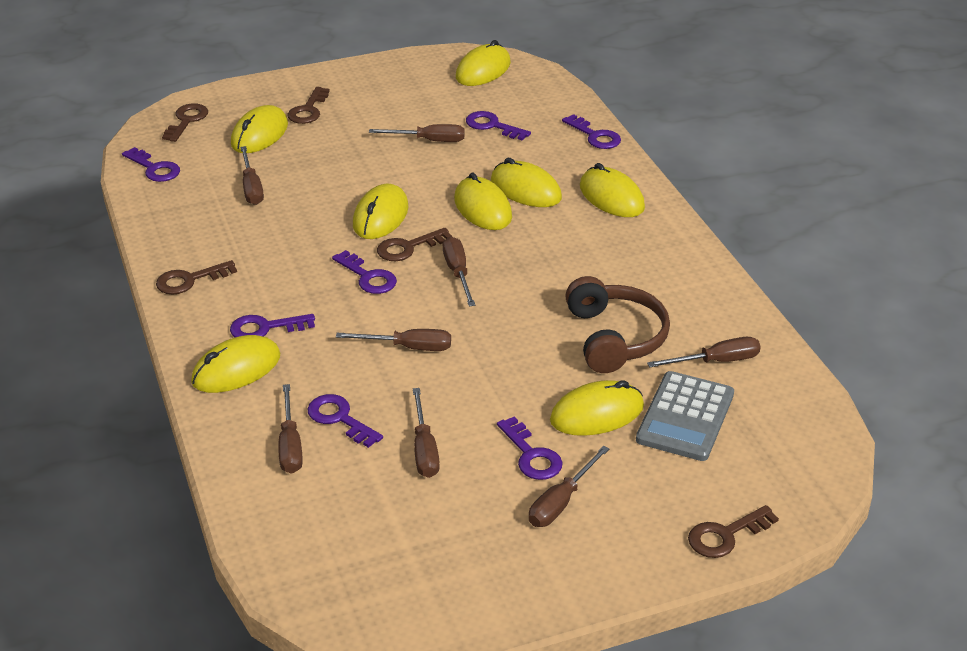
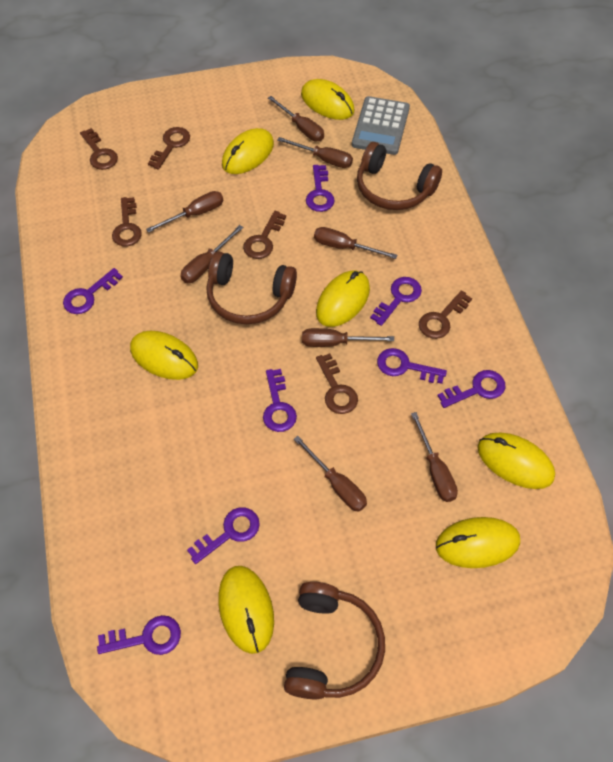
brown headphones: [565,276,670,373] = 1 -> [206,251,297,324] [284,582,385,699] [357,142,442,210] = 3
brown key: [156,260,237,295] [162,104,208,142] [287,87,330,124] [377,228,452,261] [688,505,779,558] = 5 -> [80,128,118,170] [112,197,142,246] [148,127,190,170] [243,211,286,259] [316,353,358,414] [419,290,472,339] = 6
purple key: [122,147,180,182] [230,314,315,337] [307,394,383,448] [332,250,397,294] [466,111,531,140] [497,417,563,480] [562,114,621,149] = 7 -> [63,268,123,314] [97,615,181,655] [187,507,260,564] [263,369,297,432] [306,165,335,212] [370,277,422,326] [377,348,447,384] [437,370,506,408] = 8
yellow mouse: [191,335,280,393] [231,105,288,153] [353,183,408,239] [454,173,512,230] [456,40,511,86] [491,158,562,207] [550,380,644,436] [580,163,645,217] = 8 -> [130,331,198,380] [218,566,274,654] [222,128,274,174] [301,79,355,120] [316,271,370,327] [436,517,520,568] [477,433,555,489] = 7

